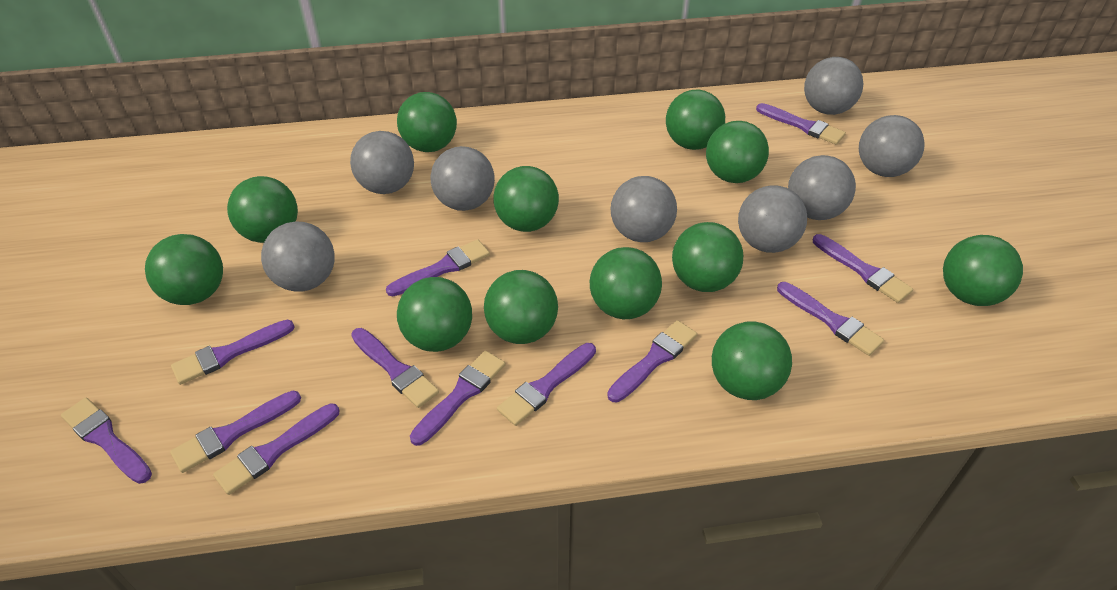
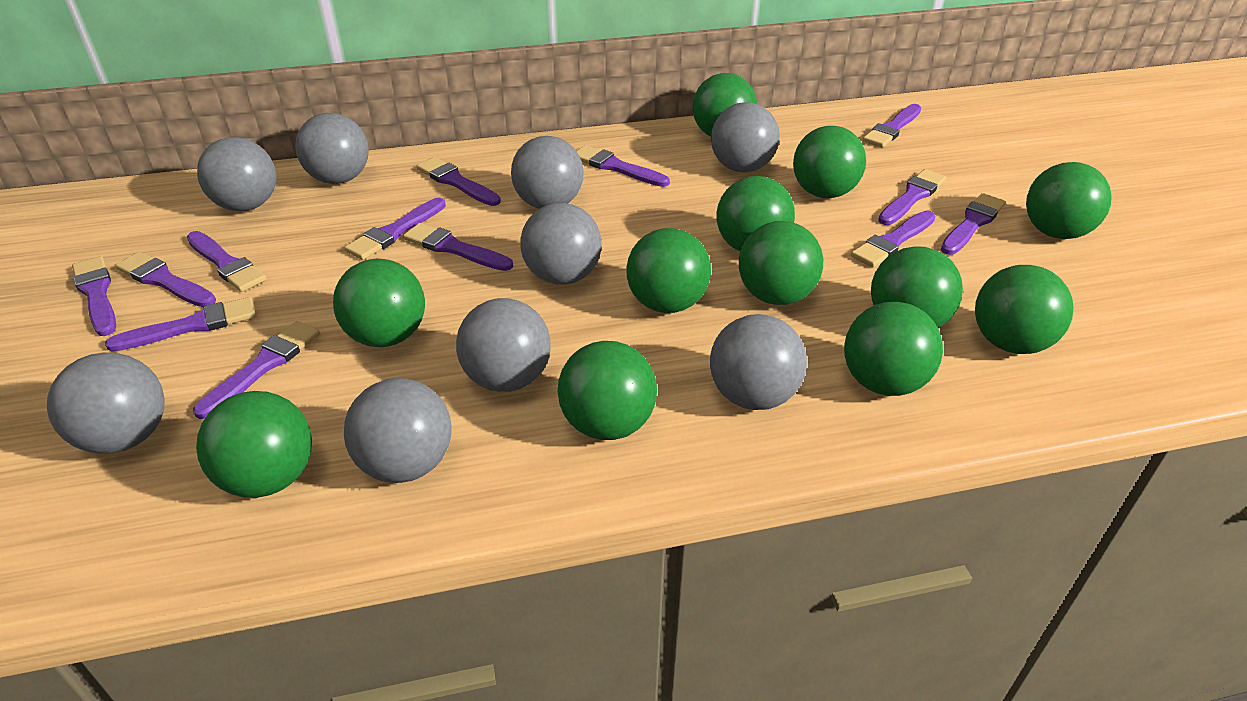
grey ball: [261,221,335,291] [350,131,414,194] [431,146,495,211] [611,176,677,242] [738,185,807,253] [788,155,856,220] [804,57,863,115] [859,115,925,177] = 8 -> [47,353,165,454] [197,137,276,211] [295,113,369,184] [344,378,452,483] [456,298,551,392] [511,136,584,209] [520,203,602,285] [710,314,807,410] [711,102,780,172] = 9
purple brush: [61,398,152,484] [170,391,301,473] [171,320,295,385] [213,403,340,495] [351,328,439,408] [386,239,490,296] [410,351,506,446] [497,343,596,426] [607,320,697,403] [756,103,846,145] [777,282,884,356] [813,234,913,303] = 12 -> [72,256,116,336] [105,297,257,351] [115,252,216,307] [187,231,266,292] [193,321,320,419] [345,198,446,260] [403,223,513,271] [416,157,501,206] [576,145,670,187] [851,210,936,267] [863,104,922,147] [878,169,946,225] [941,193,1006,255] = 13

